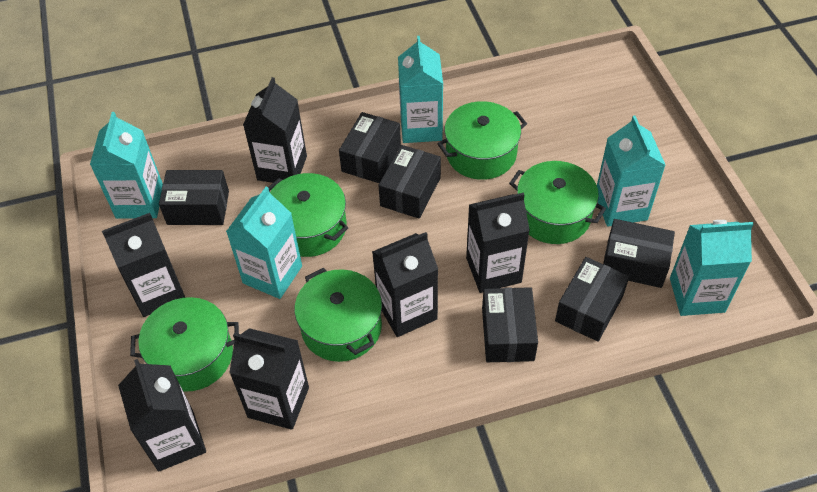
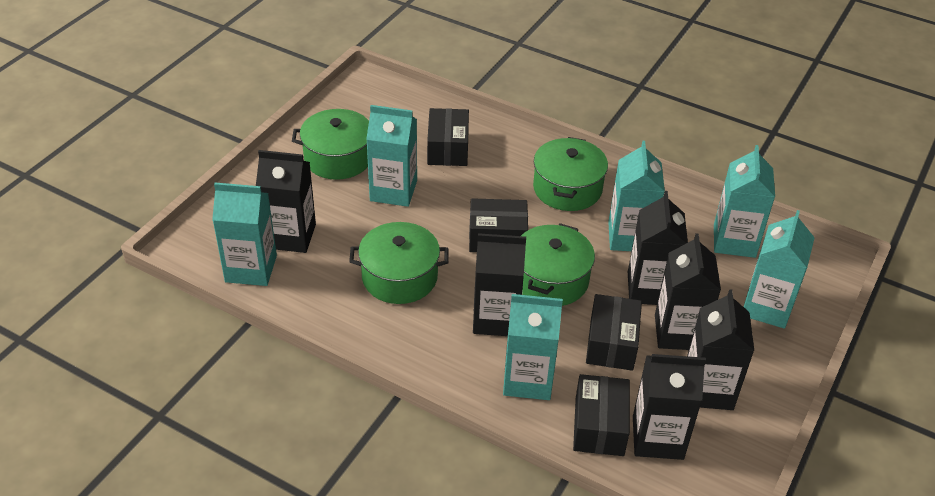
black box: [159,170,229,225] [339,112,401,183] [378,145,441,219] [482,287,538,362] [555,257,629,342] [603,219,675,288] = 6 -> [427,108,469,166] [469,198,528,252] [573,374,630,456] [586,294,642,371] = 4
green pot: [130,297,239,392] [268,173,348,257] [294,268,382,362] [437,101,527,180] [509,161,606,244] = 5 -> [292,109,369,180] [349,222,449,304] [521,223,595,306] [533,137,608,211] = 4
turquoise carton: [90,112,163,219] [226,187,302,299] [398,36,443,143] [597,115,666,227] [670,220,754,316] = 5 -> [212,182,277,286] [366,105,417,207] [503,294,563,400] [608,141,665,251] [714,145,775,258] [744,210,815,329] = 6

